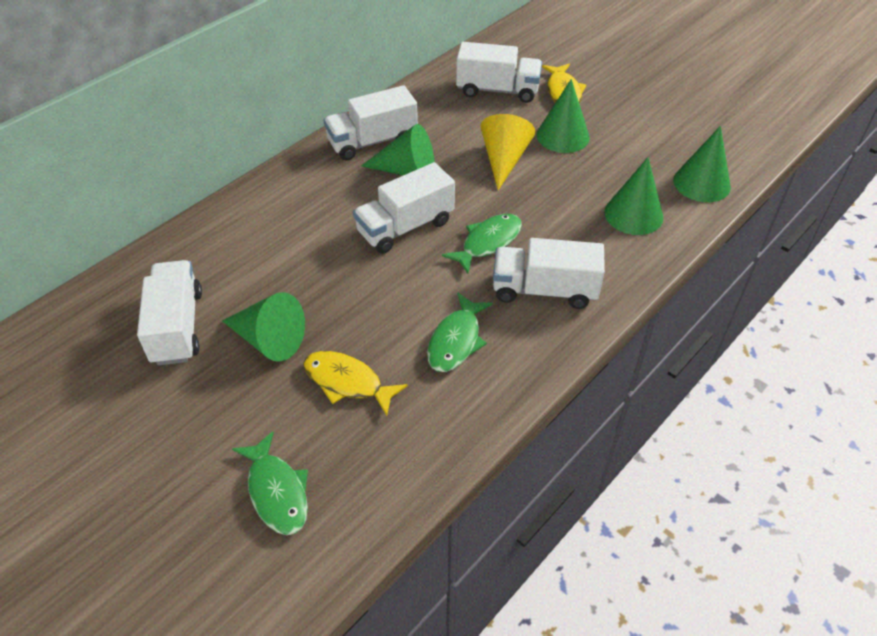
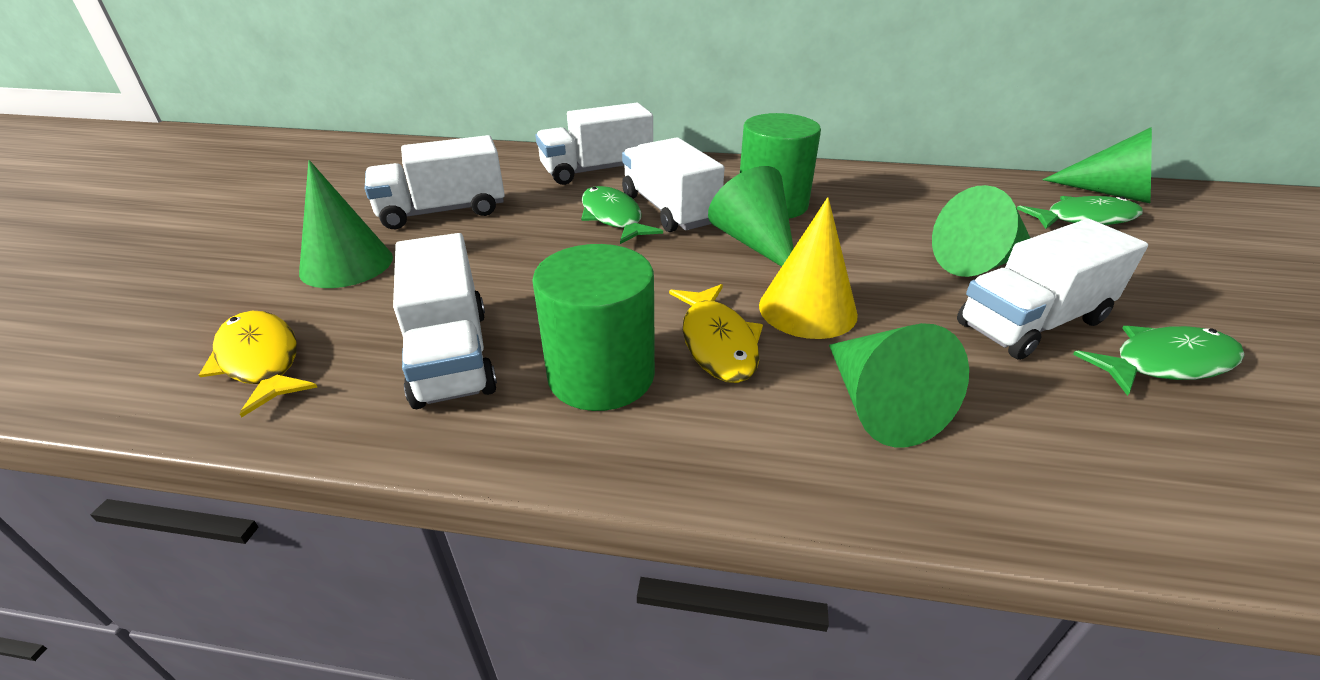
green cylinder: none = 0 -> [532,244,655,411] [740,113,821,219] = 2

